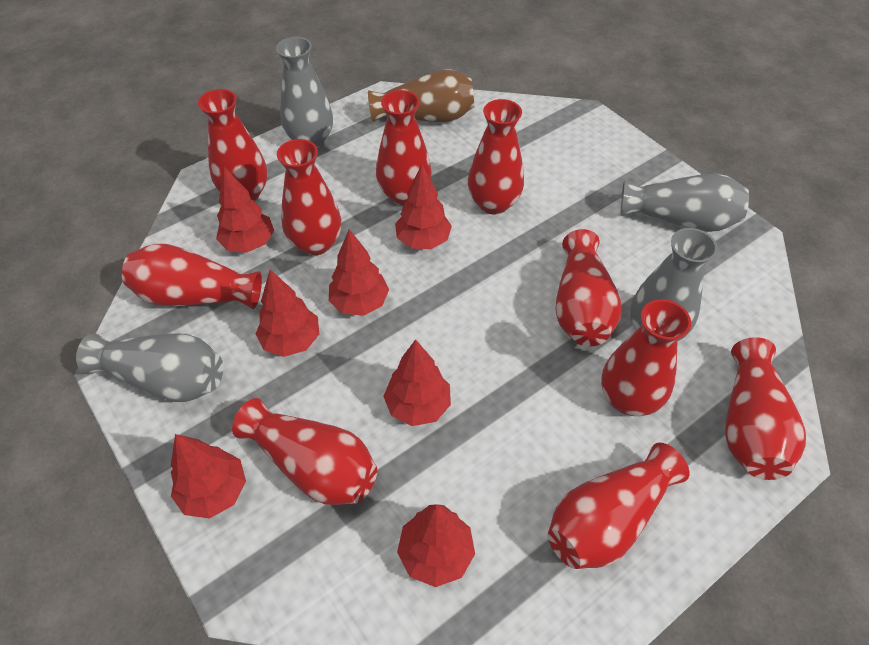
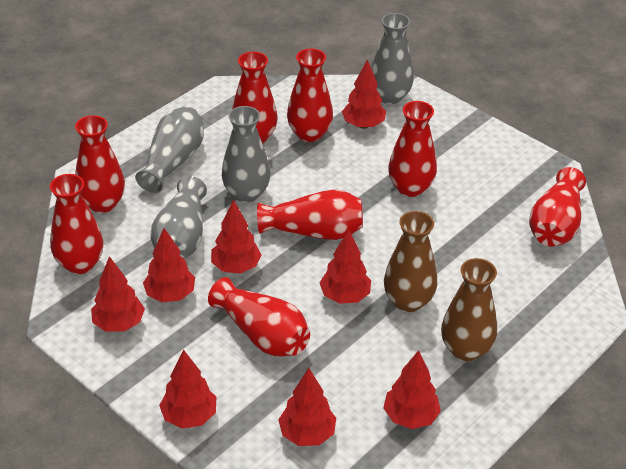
brown vase: [368,69,474,122] = 1 -> [384,211,437,312] [441,258,497,361] = 2
red tree: [171,434,246,519] [216,167,274,253] [256,270,319,357] [329,229,389,316] [383,339,451,426] [395,164,452,249] [397,504,475,587] = 7 -> [91,256,145,332] [143,228,195,302] [159,349,216,428] [211,200,261,274] [278,368,336,446] [320,229,371,304] [342,59,386,129] [383,350,441,429] = 8
red vase: [122,244,262,309] [198,89,268,201] [232,398,377,505] [277,139,341,255] [376,90,432,205] [468,99,524,215] [548,442,689,569] [555,229,621,346] [601,299,691,416] [725,337,806,480] = 10 -> [50,174,103,274] [75,115,125,213] [208,277,310,356] [232,52,277,144] [257,189,363,240] [287,49,333,142] [388,101,437,197] [529,167,586,246] = 8

